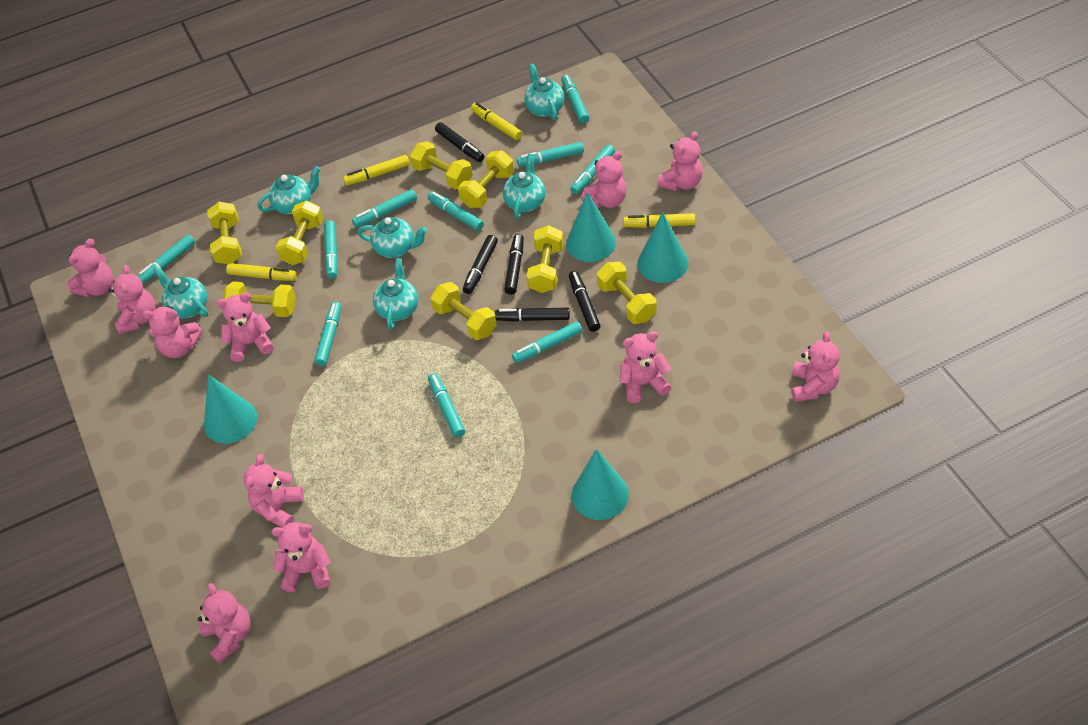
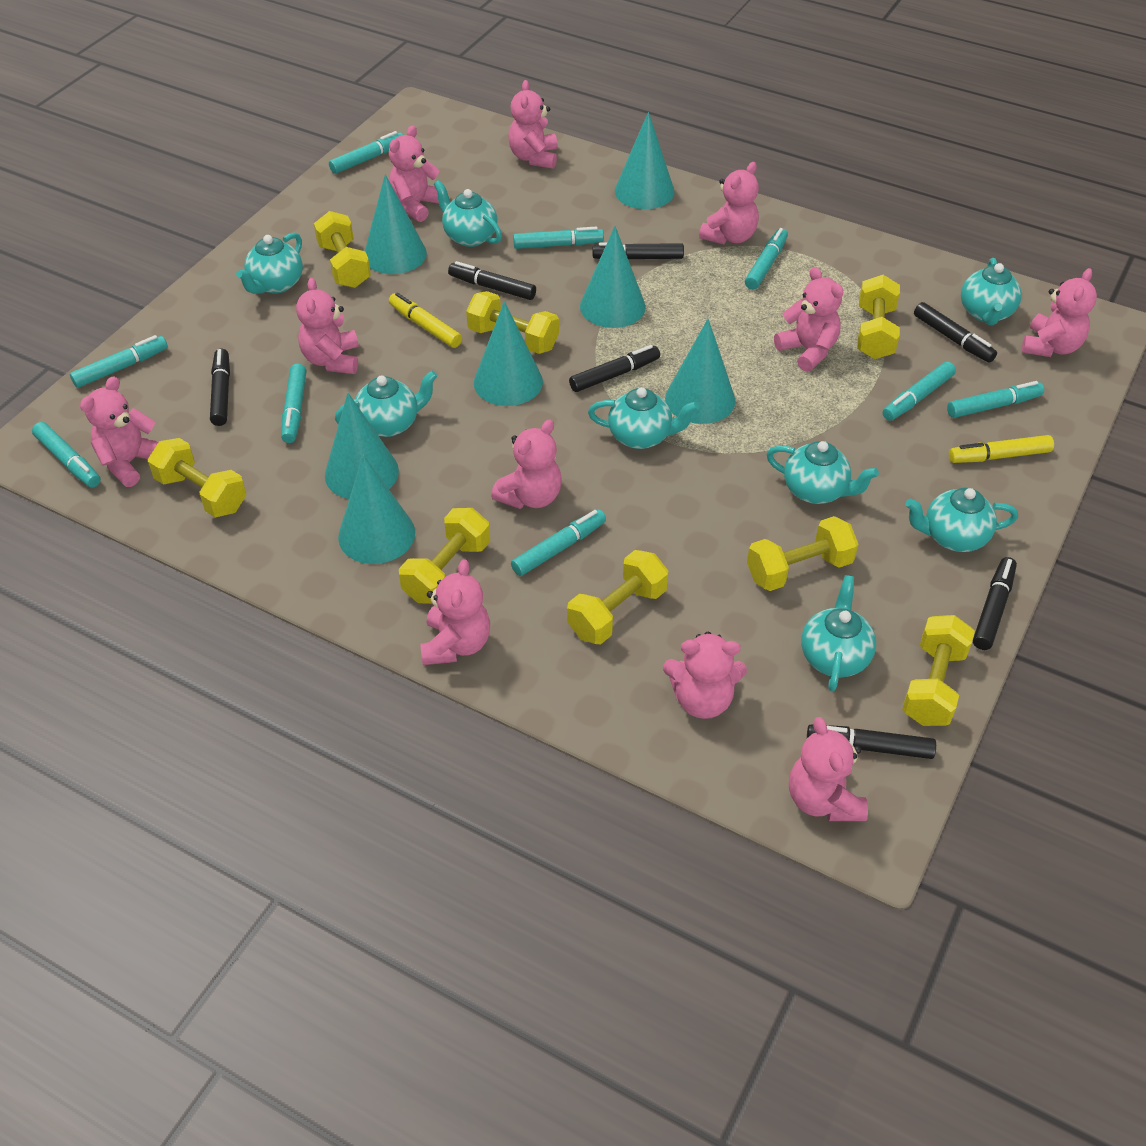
black marker: [435,122,485,162] [463,235,498,294] [495,308,570,322] [505,234,524,295] [569,271,601,332] = 5 -> [210,349,230,426] [448,261,536,300] [569,345,660,392] [592,242,684,259] [807,725,936,759] [914,302,997,363] [973,557,1017,650] = 7
turquoise cone: [204,374,257,444] [566,192,616,262] [571,449,629,520] [637,212,688,283] = 4 -> [325,393,399,499] [338,455,415,564] [365,174,427,274] [474,301,543,406] [580,226,646,328] [615,112,675,209] [665,319,735,424] = 7
turquoise marker: [138,235,195,284] [314,302,341,366] [324,220,338,279] [352,189,417,228] [428,192,484,231] [428,373,465,438] [512,321,582,363] [517,142,584,167] [561,75,589,123] [570,144,615,194] = 10 -> [32,422,101,488] [70,335,168,388] [281,364,307,443] [329,131,403,174] [511,509,606,576] [513,227,604,249] [745,228,788,290] [883,362,956,421] [947,381,1044,418] = 9
turquoise teapot: [154,266,208,319] [257,166,320,214] [357,217,427,258] [373,258,418,330] [503,154,546,219] [524,63,565,120] = 6 -> [236,233,303,294] [335,371,437,437] [434,180,502,247] [588,387,699,449] [766,441,879,504] [801,575,876,692] [905,488,1018,552] [961,258,1022,326] = 8
yellow marker: [226,263,297,281] [343,155,410,185] [471,102,522,140] [623,213,695,228] = 4 -> [389,292,462,348] [949,435,1054,463] = 2

